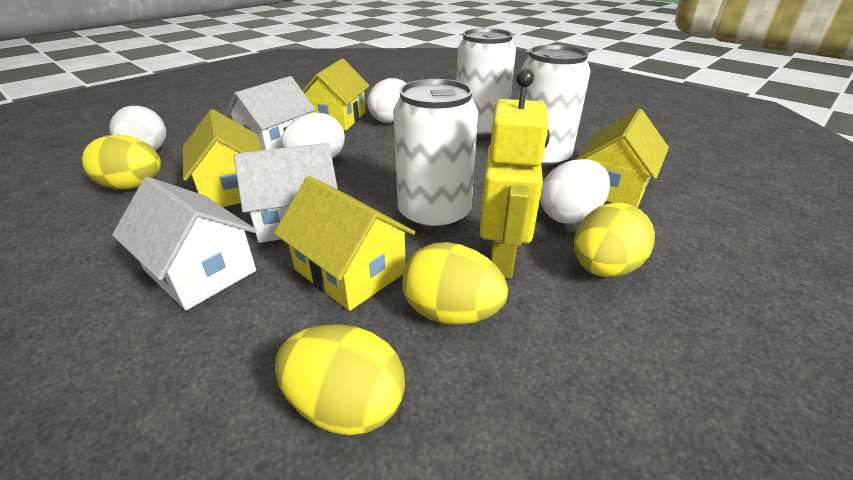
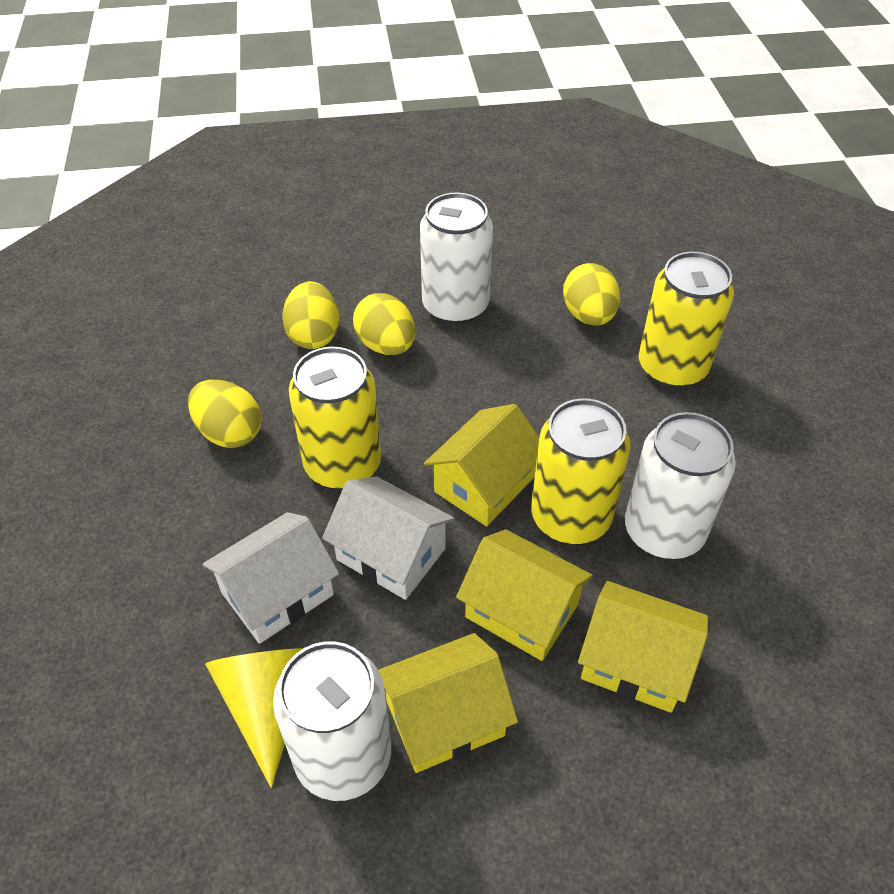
white egg: [109,106,166,151] [281,113,345,159] [367,78,406,123] [540,159,610,224] = 4 -> none = 0
white house: [112,177,257,310] [225,76,315,150] [234,143,338,243] = 3 -> [203,512,339,644] [322,476,455,600] = 2
yellow can: none = 0 -> [289,347,381,489] [531,398,631,544] [639,252,734,388] = 3
yellow cone: none = 0 -> [205,648,303,788] = 1
yellow robot: [480,69,550,279] = 1 -> none = 0

